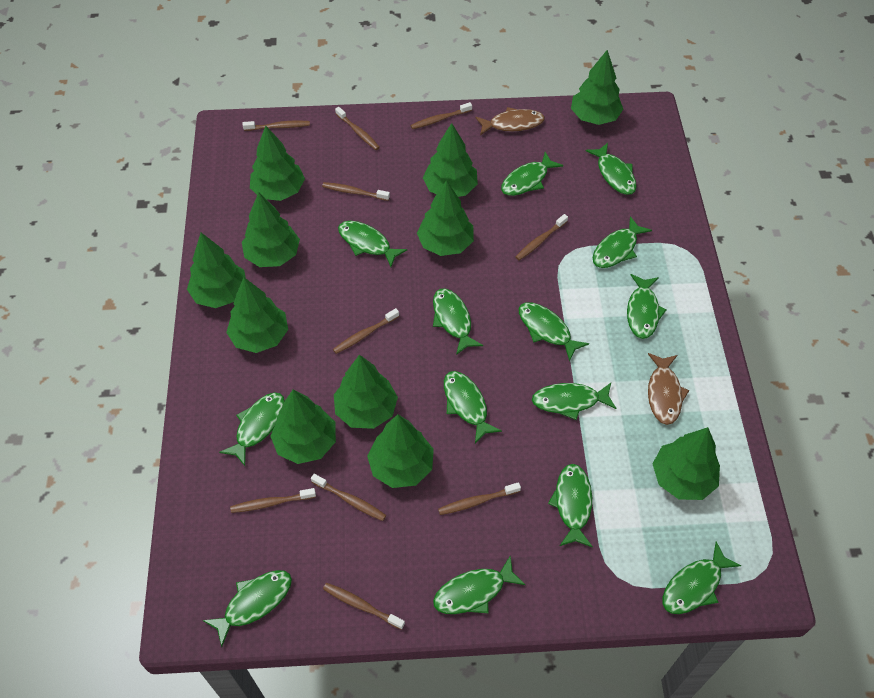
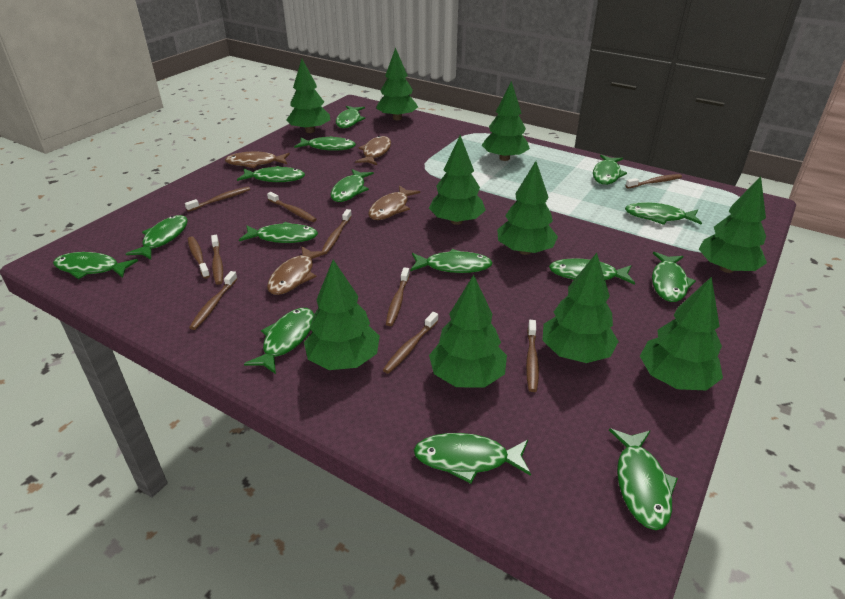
brown fish: [475,107,545,135] [648,353,689,425] = 2 -> [225,152,290,168] [267,246,327,295] [355,136,391,165] [368,186,420,220] = 4
green fish: [203,570,292,647] [219,392,285,466] [338,221,407,267] [433,289,483,355] [433,555,526,614] [444,371,502,443] [501,152,563,196] [519,302,589,362] [532,383,617,420] [548,464,593,548] [586,143,637,195] [593,216,652,268] [627,274,667,339] [662,542,741,614] = 14 -> [53,252,138,279] [126,215,188,259] [237,166,305,182] [239,222,318,243] [244,308,314,374] [294,136,356,151] [331,169,374,202] [336,106,365,128] [410,249,493,273] [414,433,531,484] [549,258,635,285] [593,155,627,185] [609,429,678,530] [625,202,702,225] [652,252,696,302] = 15
green tree: [187,233,246,308] [226,277,288,353] [242,192,300,267] [250,126,305,201] [271,389,336,464] [334,355,398,429] [367,415,434,488] [417,180,474,256] [423,123,478,197] [571,50,623,125] [653,427,720,500] = 11 -> [286,59,330,133] [304,259,380,370] [376,48,418,120] [429,135,486,225] [429,275,507,387] [482,81,530,161] [497,161,558,255] [542,253,619,363] [640,277,723,391] [699,176,767,273] = 10

